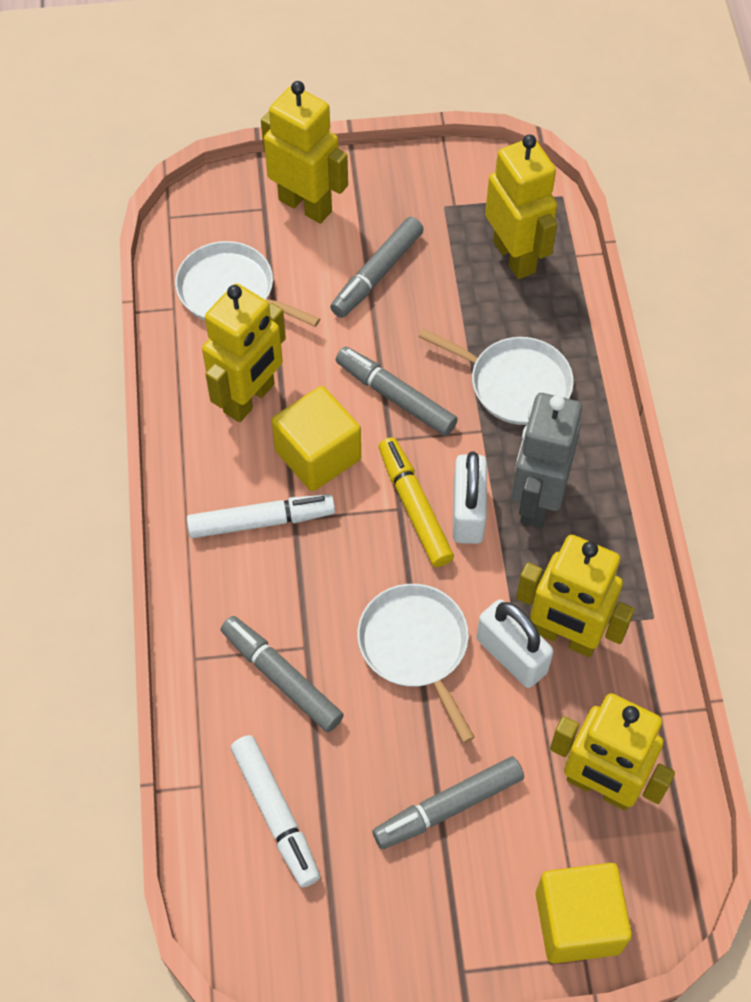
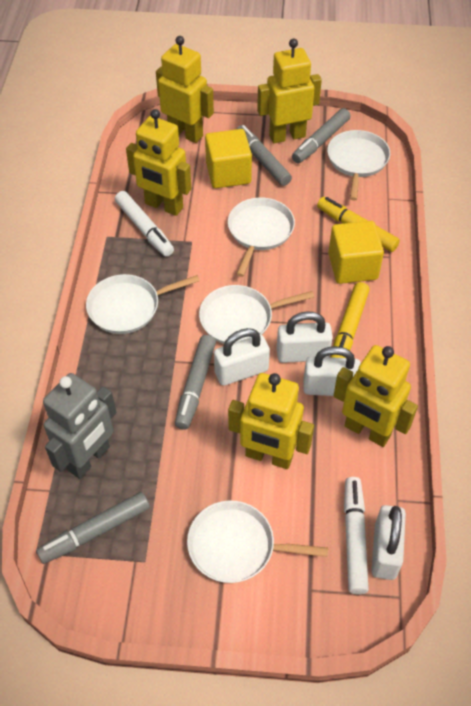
white padlock: [453,451,487,544] [476,599,554,688] = 2 -> [214,328,270,386] [277,311,333,363] [303,346,361,396] [372,505,406,580] = 4
white pan: [175,241,320,327] [357,584,475,743] [419,329,574,425] = 3 -> [86,274,200,334] [187,500,328,583] [199,285,314,344] [228,197,295,277] [327,130,390,201] = 5
yellow marker: [378,437,454,567] = 1 -> [317,197,400,252] [331,282,369,358] = 2

